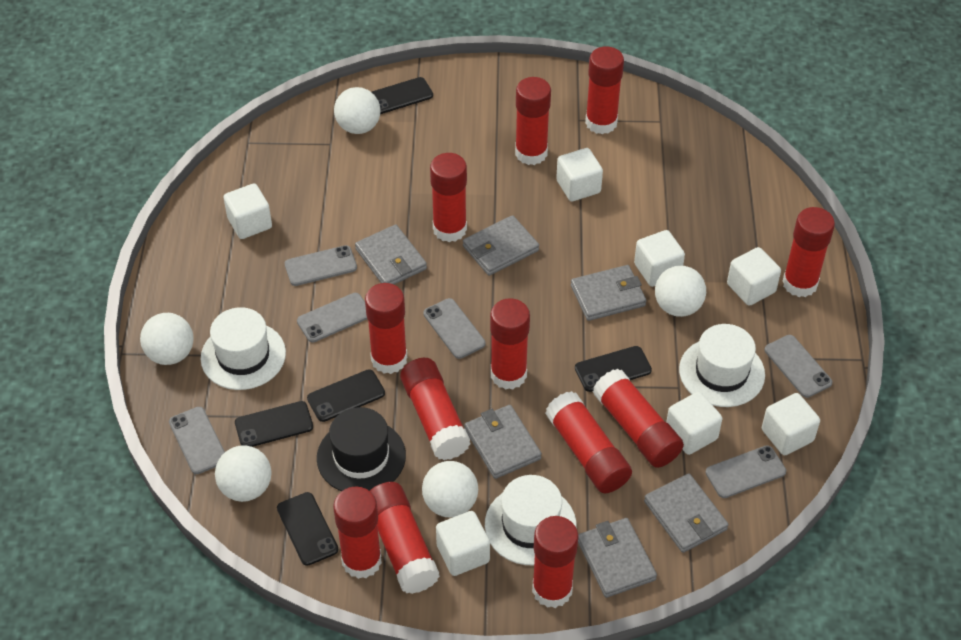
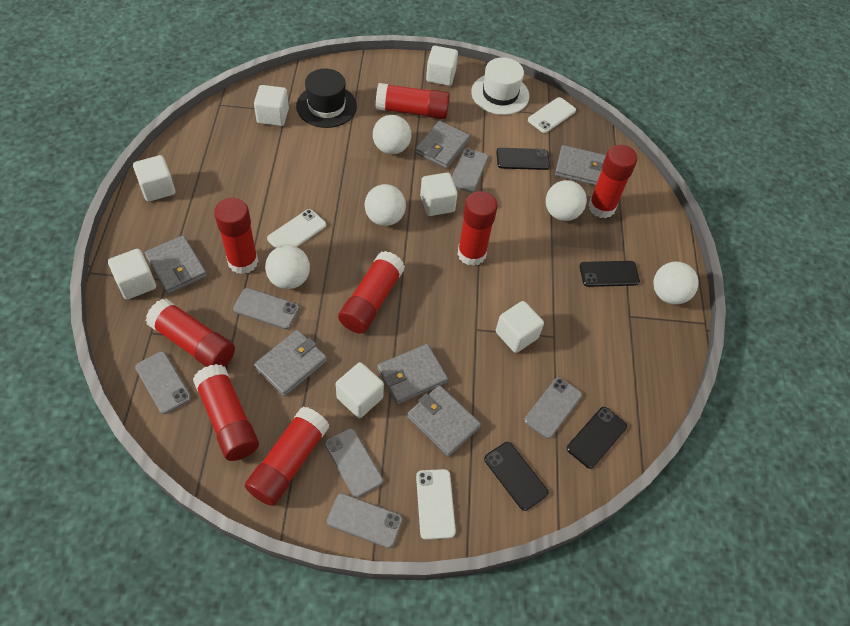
black phone: [235,401,313,447] [277,492,338,566] [307,369,385,422] [372,77,433,114] [575,346,652,392] = 5 -> [484,442,548,511] [496,148,550,170] [567,407,627,469] [579,261,640,287] = 4
red glue stick: [333,487,382,579] [365,283,407,374] [370,482,440,594] [400,358,471,460] [430,153,467,242] [490,298,530,390] [515,77,551,165] [532,516,579,608] [545,391,632,494] [585,46,624,134] [593,369,684,468] [783,207,835,297] = 12 -> [145,299,235,367] [193,364,259,461] [214,198,258,274] [245,407,329,506] [338,251,405,333] [375,83,450,119] [457,191,498,266] [588,145,637,218] = 8
white hat: [201,307,286,390] [485,475,577,565] [679,324,765,407] = 3 -> [471,57,529,115] = 1
white phone: none = 0 -> [267,209,326,249] [416,469,456,540] [528,97,576,133] = 3

